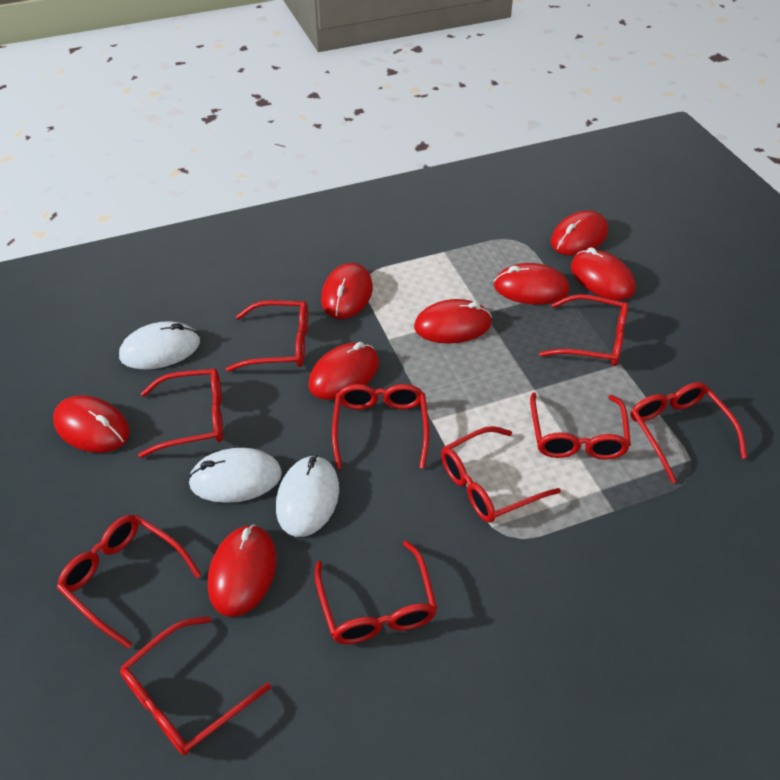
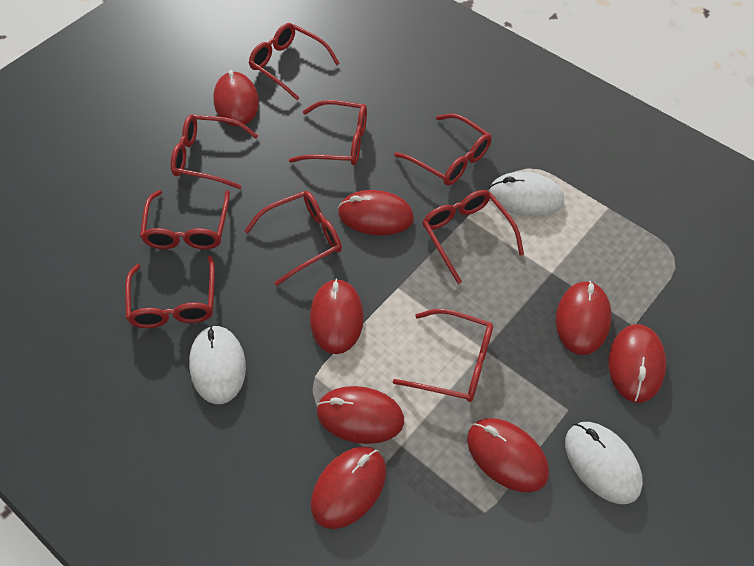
red glasses: [57,515,202,649] [120,616,271,755] [138,369,223,458] [226,300,308,372] [315,540,438,644] [332,384,429,469] [441,426,561,523] [530,392,631,460] [539,294,628,366] [630,382,747,483] = 10 -> [125,256,215,328] [140,190,230,249] [171,115,258,189] [245,191,342,286] [249,23,340,100] [289,100,367,166] [393,309,493,402] [394,113,492,186] [422,190,524,284] = 9

